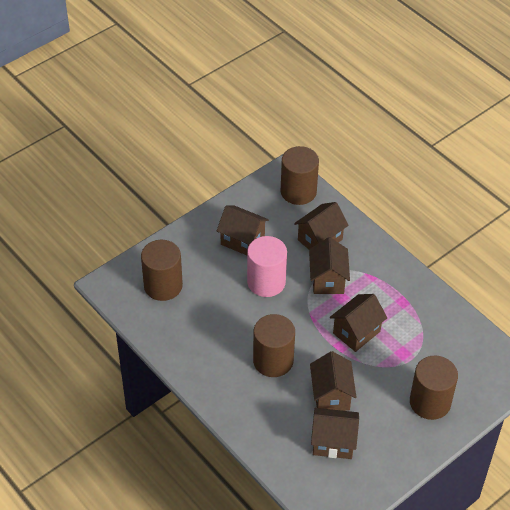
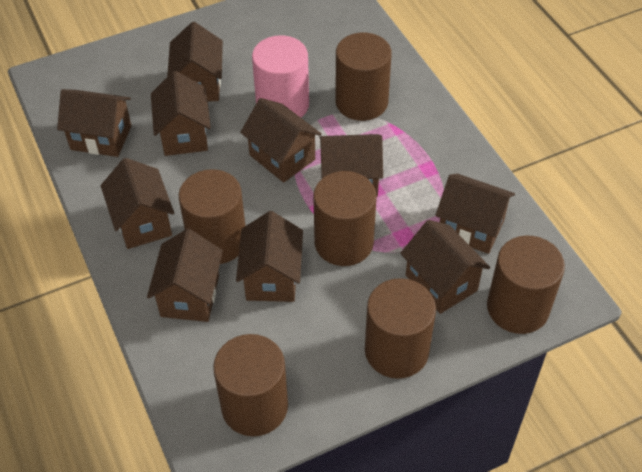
brown cylinder: [141,240,183,301] [253,314,295,377] [281,146,319,205] [410,356,458,420] = 4 -> [179,169,245,264] [213,334,288,436] [313,171,377,266] [335,33,392,121] [365,278,436,379] [487,235,565,334] = 6
brown house: [217,206,269,255] [294,202,349,249] [309,237,350,294] [310,351,357,411] [311,408,359,459] [330,294,387,352] = 6 -> [57,89,131,157] [101,158,174,249] [147,229,223,322] [151,71,211,156] [167,22,223,102] [236,211,303,302] [240,98,322,183] [319,134,383,197] [400,220,490,314] [435,174,515,254] = 10

